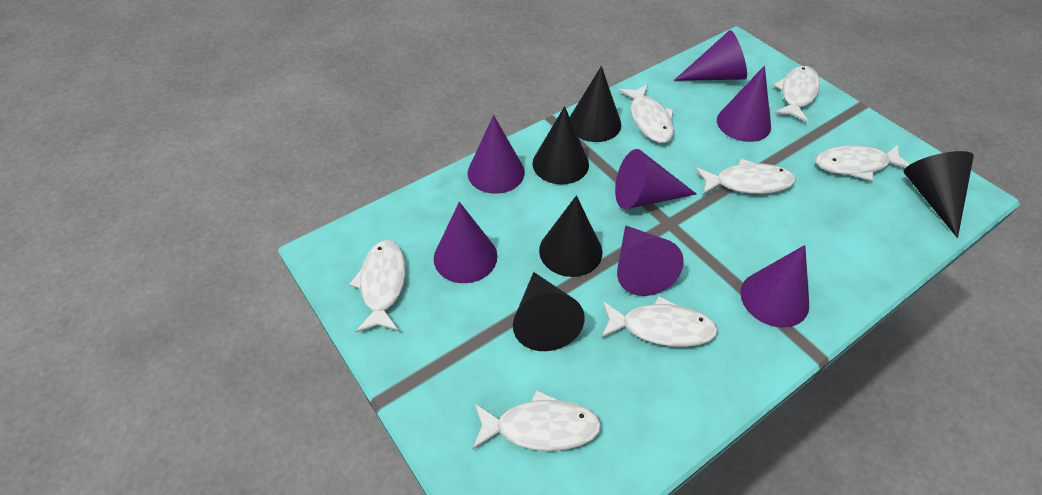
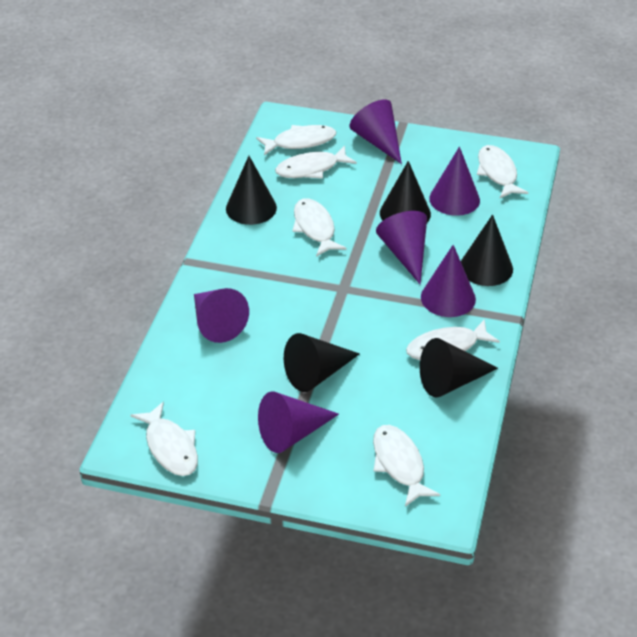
purple cone: [434,202,497,283] [468,115,525,194] [615,149,696,209] [617,225,684,296] [674,30,747,81] [717,65,771,142] [740,245,809,328] = 7 -> [194,288,249,343] [258,391,339,453] [350,99,402,164] [376,211,427,285] [421,245,476,317] [429,146,480,216] = 6

